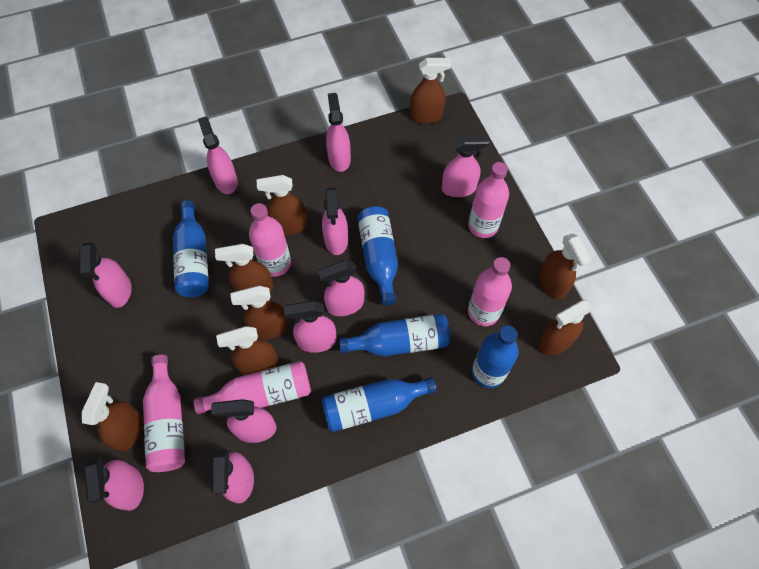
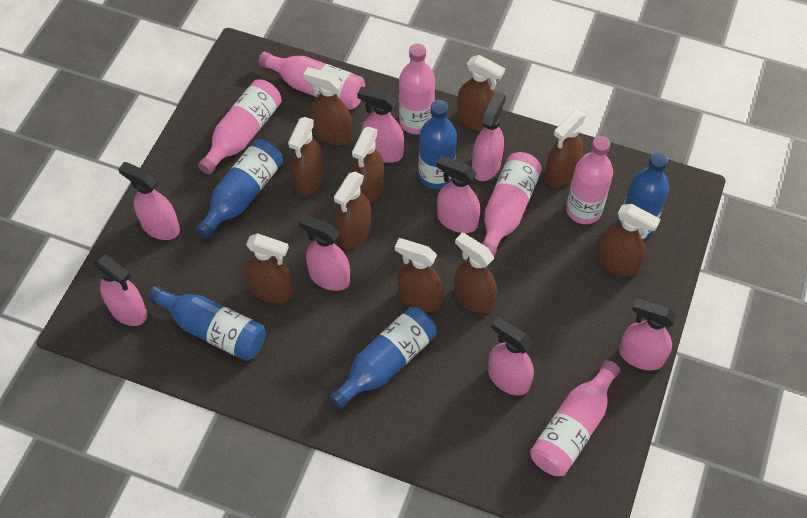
brown spray bottle: [82,382,143,452] [215,244,274,293] [216,326,278,375] [230,286,289,339] [257,175,308,235] [410,58,452,124] [538,300,593,355] [539,234,591,299] = 8 -> [246,233,293,303] [288,117,324,196] [303,67,352,145] [334,172,371,249] [352,127,384,204] [395,238,443,312] [454,233,497,314] [457,55,505,131] [545,111,586,187] [597,204,661,276] = 10
pink bottle: [143,355,185,472] [194,361,311,414] [249,203,291,277] [468,162,509,238] [468,257,512,326] = 5 -> [198,79,282,175] [258,51,365,110] [399,44,435,134] [482,152,542,256] [530,360,620,476] [566,136,613,224] = 6
pink spray bottle: [79,242,132,308] [84,457,144,511] [198,116,238,194] [211,399,277,443] [212,449,254,504] [284,301,337,353] [318,260,364,316] [322,188,348,255] [326,93,351,172] [442,135,490,197] = 10 -> [93,254,147,326] [118,162,180,240] [298,214,350,291] [357,87,404,163] [436,155,480,233] [472,92,506,181] [488,317,534,395] [619,298,676,370] = 8

